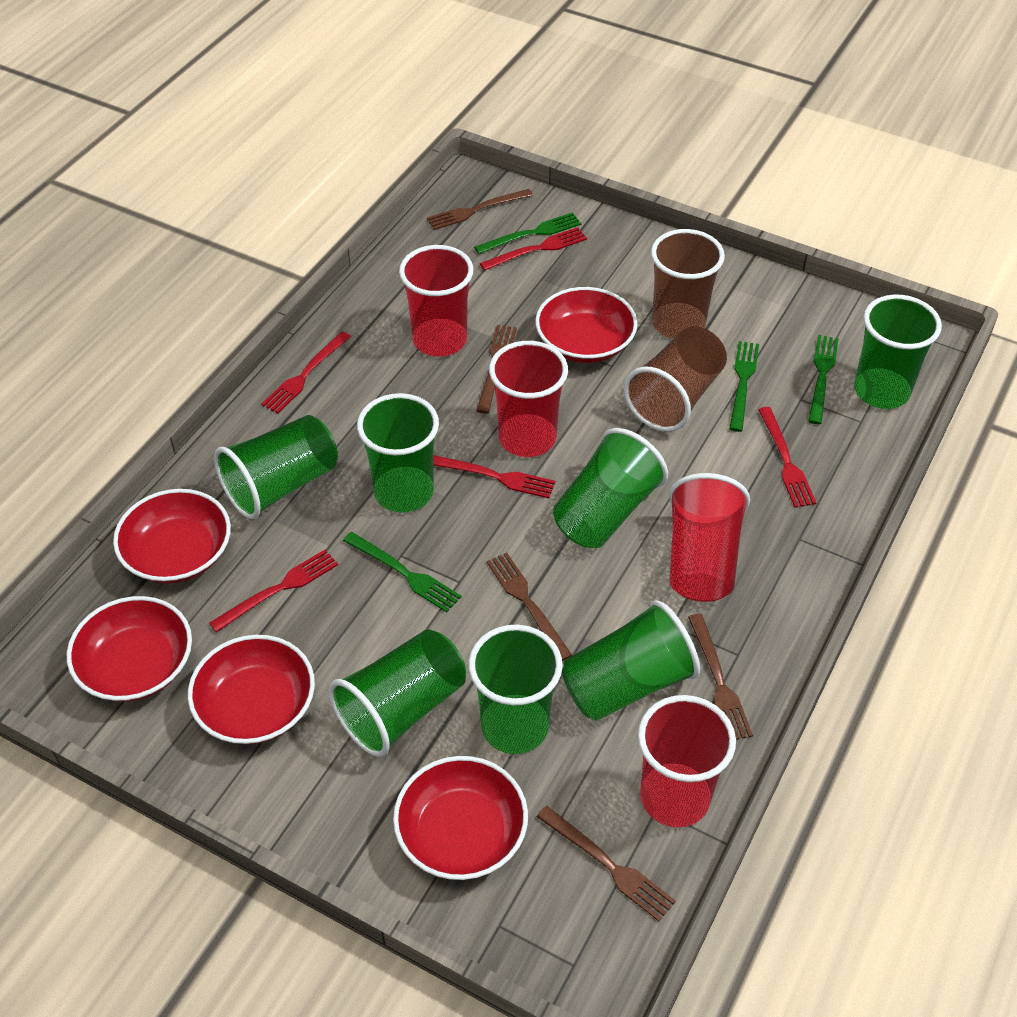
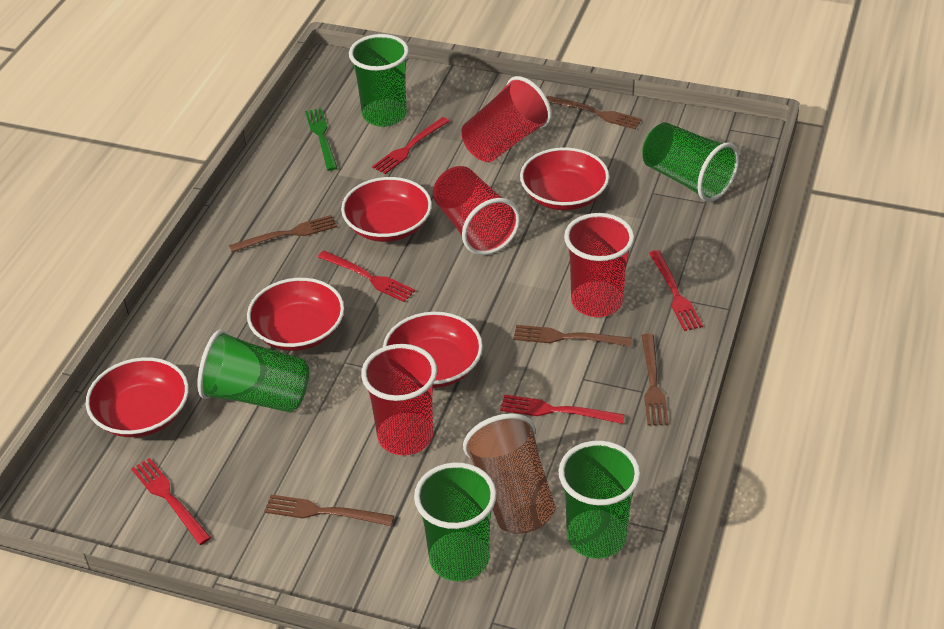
brown cup: [623,326,727,432] [651,229,725,339] = 2 -> [463,413,556,534] = 1
green cup: [214,415,338,519] [329,629,466,757] [357,393,439,513] [468,625,563,754] [553,428,668,548] [562,601,700,721] [854,295,942,409] = 7 -> [197,330,309,413] [349,34,409,127] [414,462,497,581] [558,441,641,559] [642,122,739,202] = 5
green fork: [343,532,461,612] [474,213,581,254] [729,341,759,432] [808,335,839,424] = 4 -> [305,108,337,171] = 1

